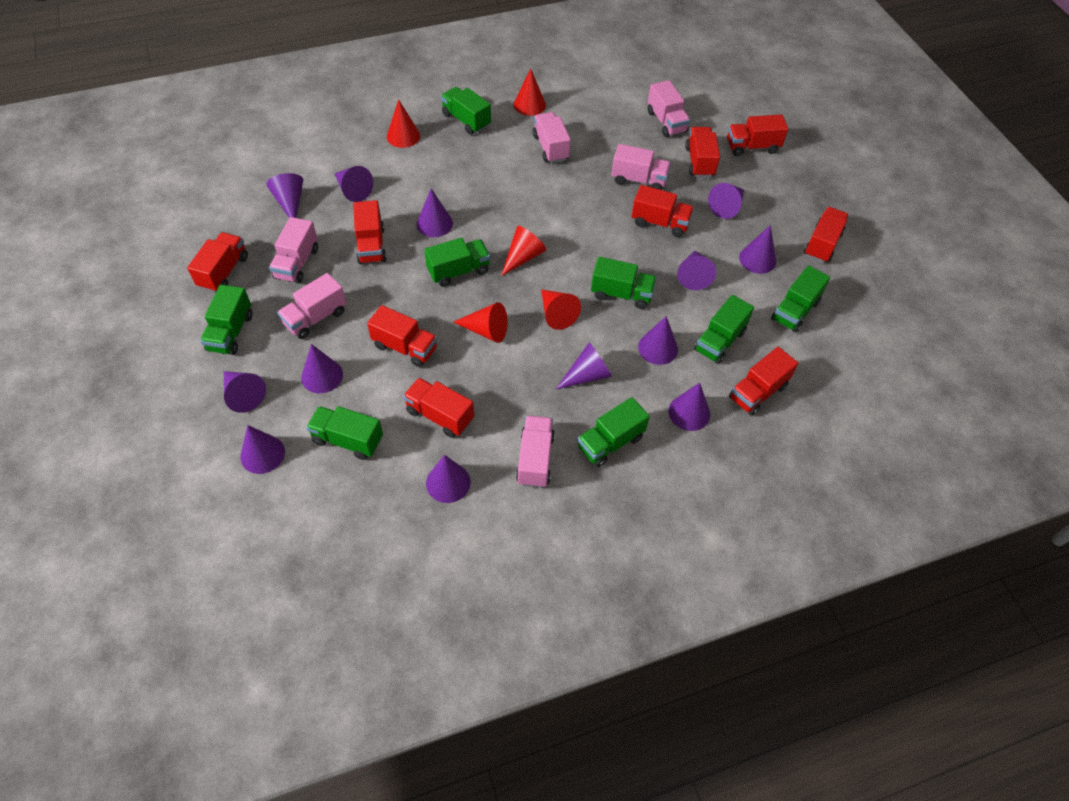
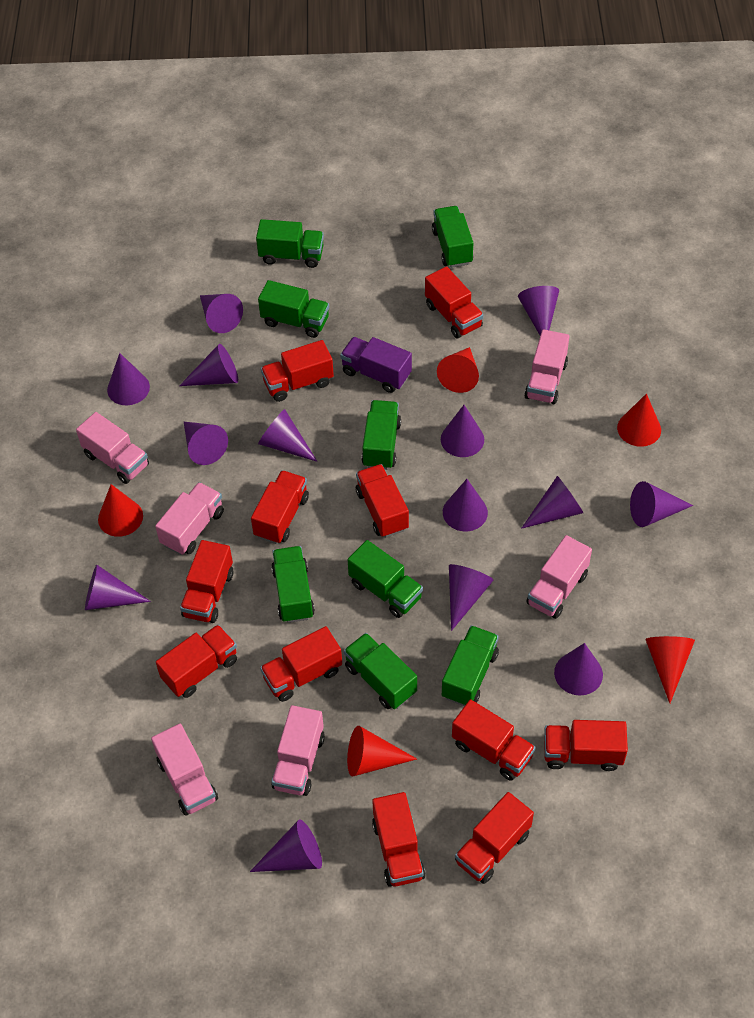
purple cone: [224,371,266,413] [240,425,285,474] [266,173,303,218] [301,344,343,393] [335,166,373,202] [417,189,453,237] [426,455,471,503] [556,342,612,389] [638,316,678,365] [668,383,710,431] [677,251,716,290] [708,183,744,219] [739,225,776,274] = 13 -> [85,564,151,610] [107,353,150,405] [179,344,238,386] [184,422,228,465] [200,294,243,333] [250,819,322,872] [258,409,317,462] [441,405,484,457] [443,479,488,531] [449,564,494,631] [518,286,559,335] [521,476,583,529] [554,643,603,696] [630,481,693,527] = 14
purple truck: none = 0 -> [340,337,412,393] = 1
red truck: [187,232,248,293] [353,200,387,264] [367,305,437,367] [403,378,474,438] [631,185,694,237] [685,127,720,177] [727,115,788,156] [729,347,798,416] [804,207,849,263] = 9 -> [156,625,237,698] [180,540,233,623] [251,470,309,544] [260,626,342,702] [261,340,334,402] [356,464,409,538] [372,792,426,887] [425,266,483,339] [452,699,536,781] [455,792,534,884] [544,720,628,771] = 11

